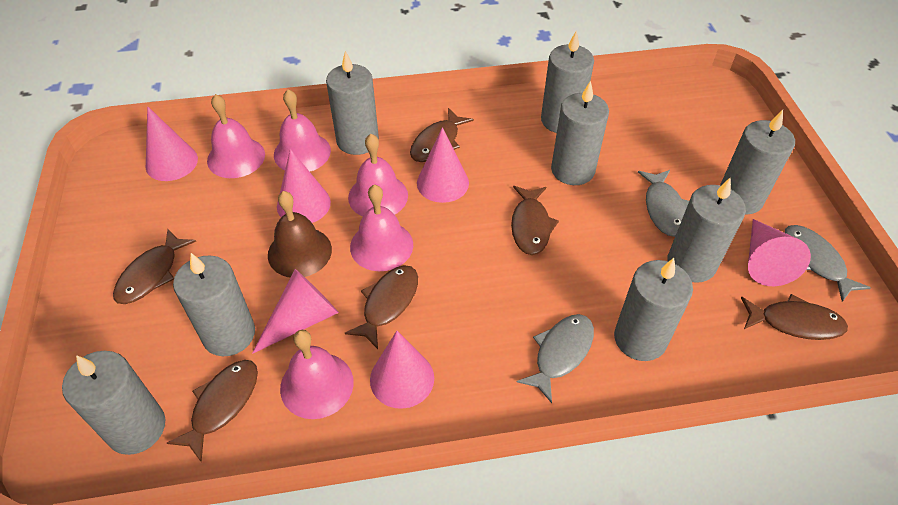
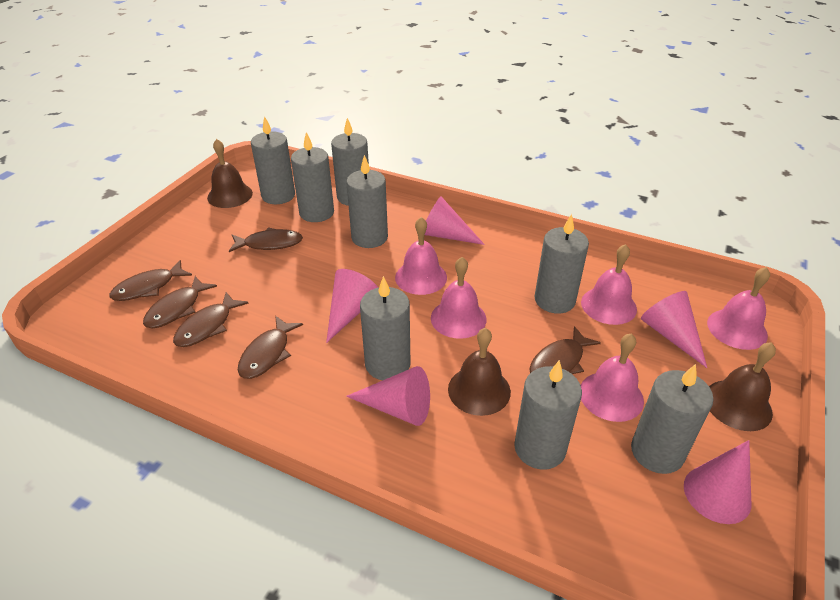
brown bell: [268,191,332,278] = 1 -> [207,139,253,208] [448,328,511,416] [709,342,776,431] = 3
grey fish: [517,314,594,403] [638,170,689,237] [785,225,871,302] = 3 -> none = 0
pink cone: [146,106,198,181] [252,269,339,354] [277,149,331,223] [370,331,434,409] [417,127,469,203] [748,219,811,286] = 6 -> [326,269,378,343] [346,366,430,426] [425,196,485,245] [641,291,707,368] [684,440,751,524] = 5

